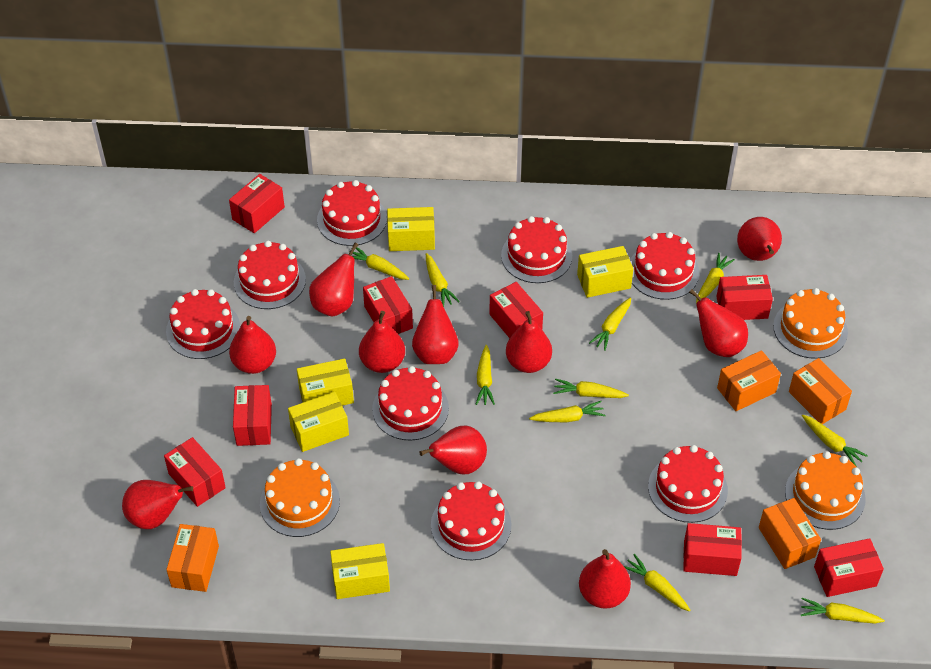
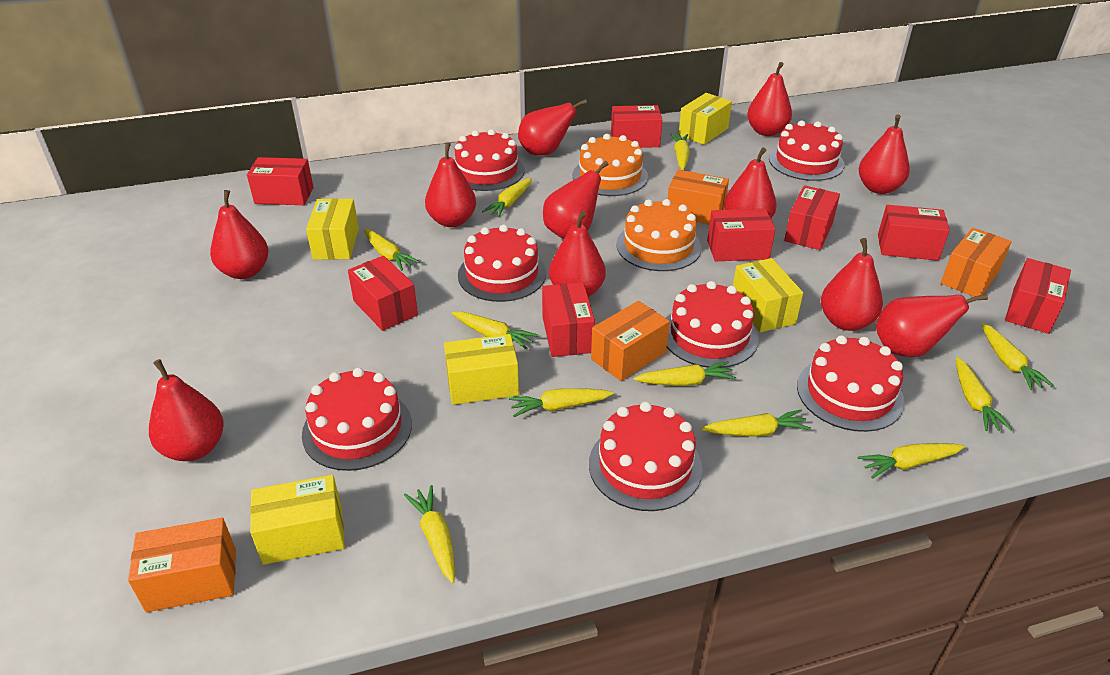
orange cake: [260,458,340,537] [773,288,848,359] [785,451,866,530] = 3 -> [573,134,648,196] [616,199,702,271] = 2
red cake: [166,289,240,359] [234,241,306,309] [317,180,387,246] [372,366,449,440] [431,481,511,560] [501,216,572,283] [630,232,700,300] [648,445,728,523] = 8 -> [302,368,412,471] [455,129,525,191] [458,225,546,302] [589,402,703,511] [666,281,759,368] [769,120,845,181] [797,335,905,432] = 7
red pear: [122,480,193,529] [229,316,276,374] [309,243,358,317] [359,311,405,373] [412,285,459,364] [419,426,487,474] [506,311,552,373] [579,549,631,609] [689,289,748,357] [737,217,782,261] = 10 -> [149,359,224,461] [210,190,269,279] [425,143,476,227] [518,99,587,156] [543,161,609,239] [549,211,606,297] [724,147,777,218] [747,62,792,136] [821,238,883,331] [859,115,910,194] [876,293,988,357] = 11
yellow carrot: [352,247,409,280] [426,253,460,307] [476,345,495,405] [529,401,606,422] [553,379,629,398] [589,298,631,351] [624,554,691,612] [696,253,735,304] [801,598,885,624] [802,415,868,467] = 10 -> [364,229,420,271] [404,485,455,583] [452,312,538,350] [482,178,532,217] [509,388,614,417] [633,361,736,386] [670,134,690,170] [701,410,811,437] [858,443,965,479] [956,357,1012,431] [982,323,1053,390] = 11

